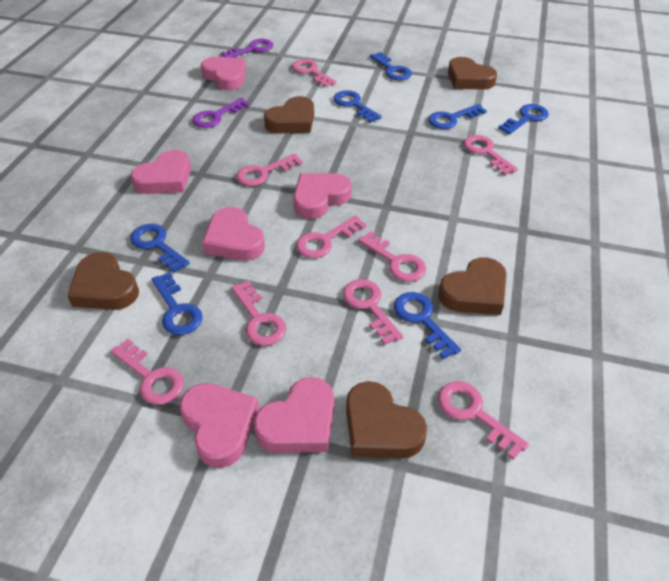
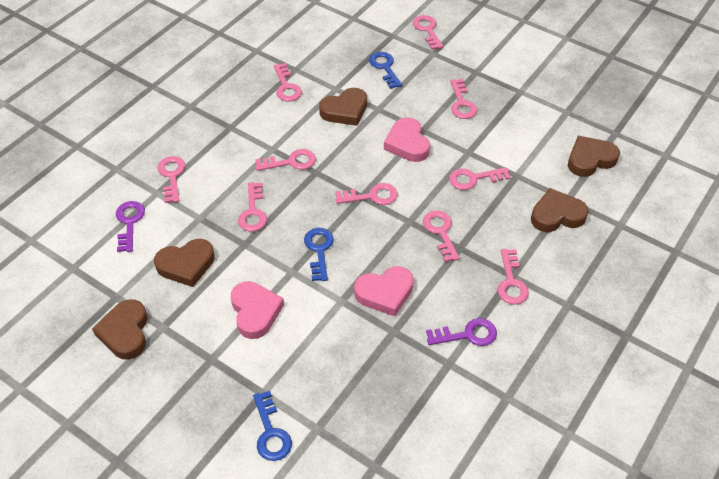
blue key: [130,224,190,273] [152,272,203,335] [333,90,382,123] [370,52,412,80] [394,292,461,359] [428,104,487,129] [498,104,549,134] = 7 -> [253,391,292,461] [304,228,334,281] [369,52,402,89] = 3
pink heart: [131,150,191,194] [179,383,259,468] [201,57,246,90] [202,207,265,261] [254,377,334,453] [293,173,352,219] = 6 -> [231,281,284,339] [354,266,414,316] [384,117,430,162] = 3
pink key: [110,339,184,405] [231,281,286,346] [236,154,303,186] [292,59,336,87] [296,215,366,258] [343,279,403,345] [358,231,426,282] [438,381,529,460] [464,135,518,175] = 9 -> [157,156,185,203] [238,182,267,232] [255,149,316,171] [274,63,302,102] [336,183,398,205] [413,15,444,50] [423,211,460,262] [449,167,511,190] [450,79,477,119] [498,249,529,305] = 10

